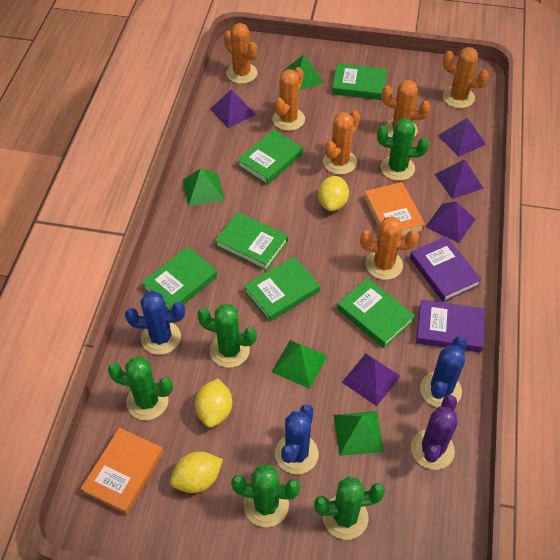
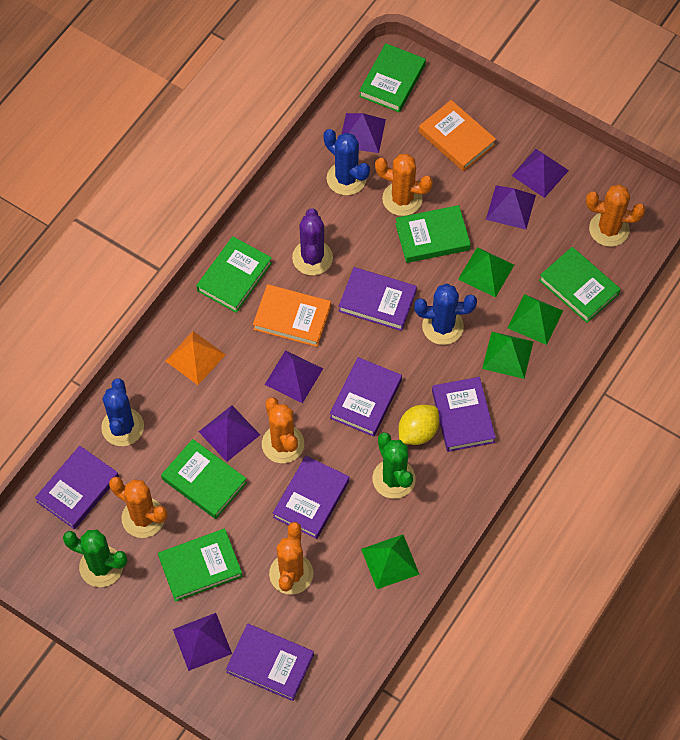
green cactus: [108,356,173,420] [197,304,257,368] [231,464,300,527] [314,476,385,540] [377,118,429,181] = 5 -> [63,530,128,587] [372,432,416,499] = 2
orange cactus: [224,23,258,84] [272,67,305,131] [323,110,360,174] [360,216,419,280] [382,80,431,137] [443,47,489,108] = 6 -> [109,476,167,538] [262,397,304,463] [269,522,313,594] [375,154,433,216] [586,184,646,247] = 5
orange pyramid: none = 0 -> [166,331,226,385] = 1
purple book: [410,236,481,302] [416,300,485,353] = 2 -> [35,446,119,529] [226,624,314,701] [273,456,349,539] [330,357,402,437] [339,267,417,331] [432,377,496,452] = 6
purple pyramid: [210,89,256,128] [342,354,400,406] [426,202,475,243] [435,159,483,199] [438,118,486,157] = 5 -> [173,613,232,671] [199,405,260,462] [265,350,323,403] [342,113,386,153] [486,185,536,229] [512,149,569,198] = 6
yellow lemon: [170,451,223,493] [195,378,232,427] [318,176,349,211] = 3 -> [399,405,439,445] = 1

